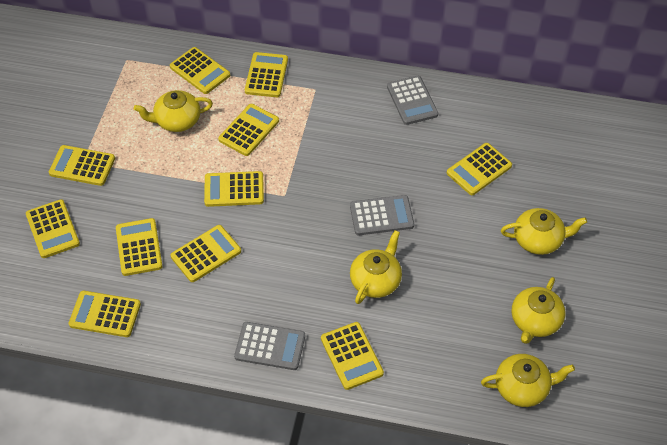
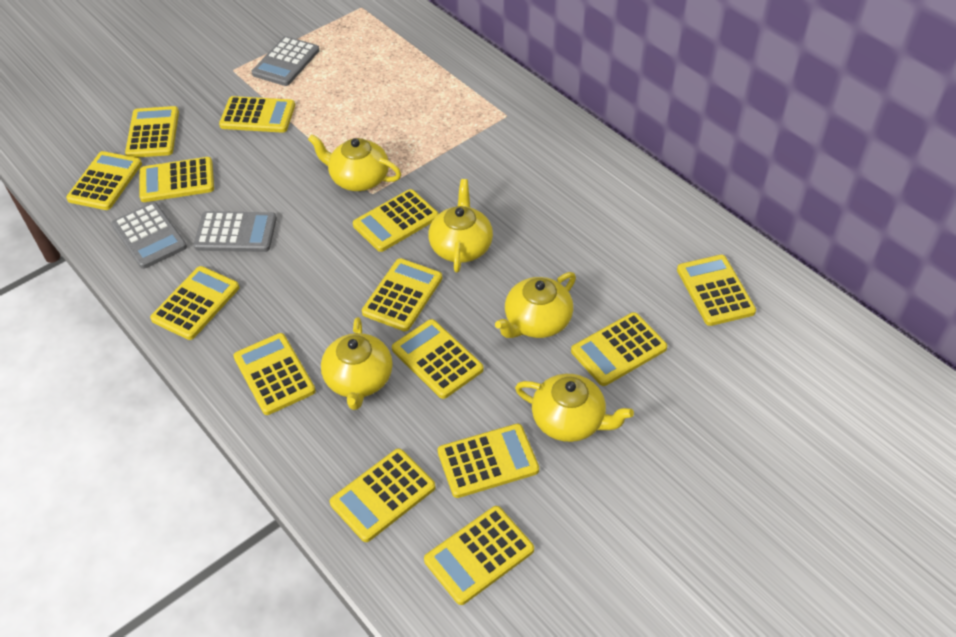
yellow calculator: [26,199,80,258] [49,145,115,186] [69,291,141,337] [116,218,162,276] [170,47,230,94] [171,225,241,282] [204,171,264,207] [218,104,279,156] [245,52,288,97] [321,322,384,390] [447,143,512,195] = 11 -> [66,151,142,210] [125,106,179,158] [139,157,214,202] [150,266,239,340] [219,96,295,133] [233,333,316,415] [329,448,436,542] [353,189,439,252] [362,258,442,331] [392,319,484,399] [424,506,534,605] [438,424,539,498] [571,312,667,386] [677,255,756,326] = 14

